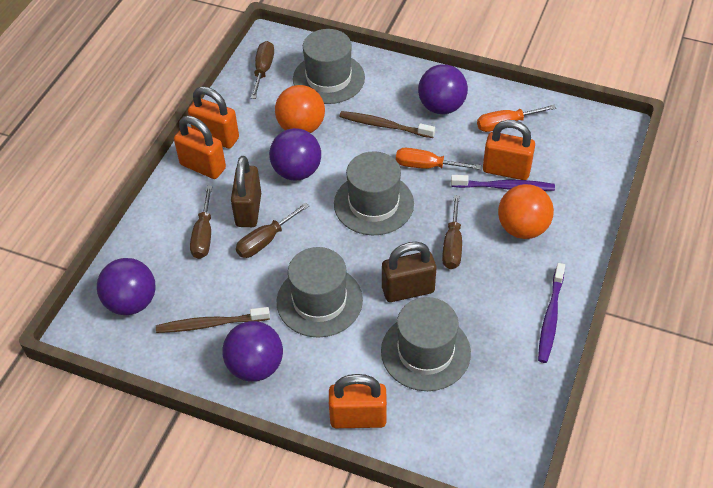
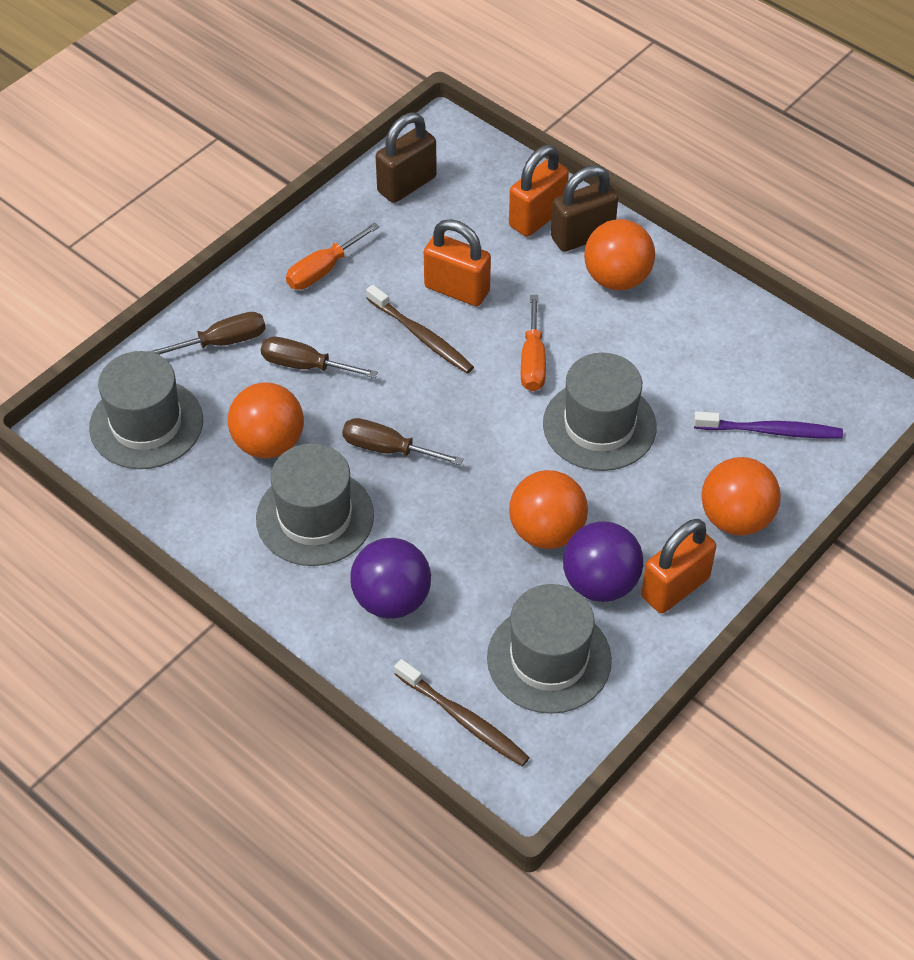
brown screwdriver: [190,186,212,259] [236,203,309,258] [251,41,274,99] [442,195,462,269] = 4 -> [148,312,266,355] [261,337,378,378] [342,418,463,465] = 3
orange ball: [275,85,325,133] [498,184,554,239] = 2 -> [228,382,304,458] [509,470,588,549] [584,219,655,290] [702,457,781,535] = 4
orange padlock: [174,116,226,179] [188,87,239,148] [329,374,387,428] [483,120,535,180] = 4 -> [424,219,491,306] [509,145,569,237] [641,519,716,613] = 3
purple ball: [97,258,155,315] [223,321,283,382] [269,128,321,181] [418,64,468,114] = 4 -> [350,538,431,619] [563,521,643,602] = 2
purple toothbrush: [451,175,555,191] [538,263,565,363] = 2 -> [694,411,843,438] = 1

